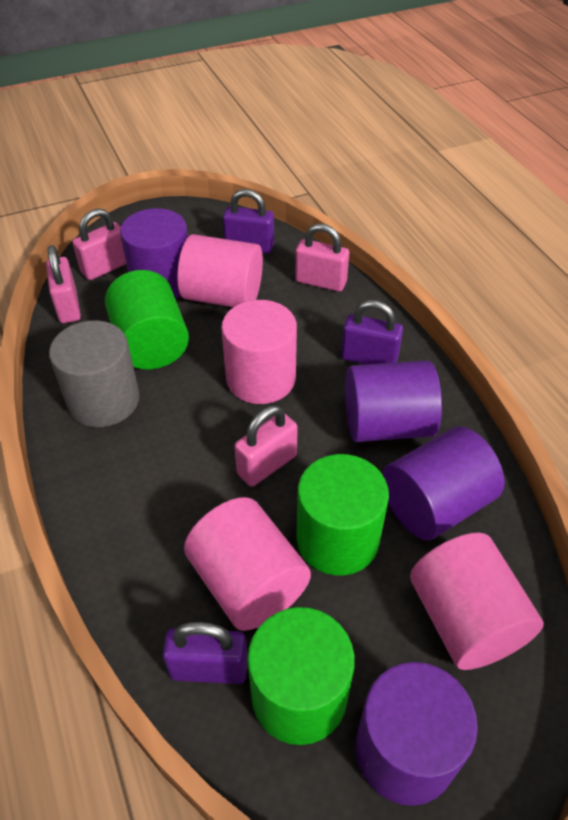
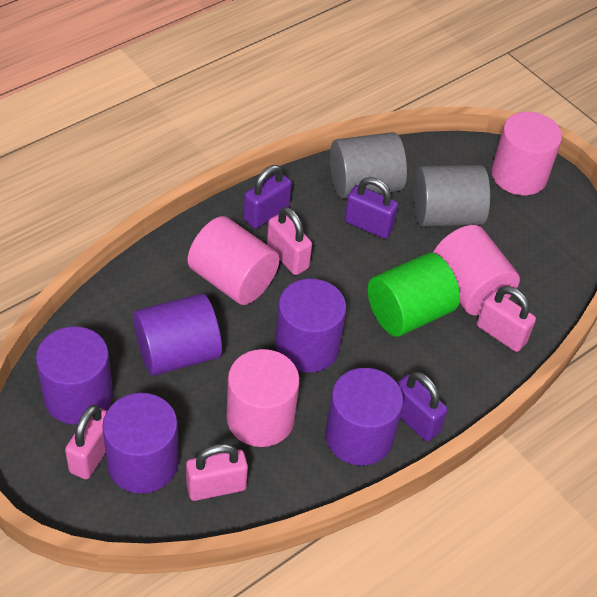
green cylinder: [105,270,189,370] [247,607,355,745] [296,454,389,576] = 3 -> [368,253,460,337] = 1
grey cylinder: [49,320,140,427] = 1 -> [330,132,407,199] [413,165,490,227] = 2
purple cylinder: [120,208,188,299] [345,360,442,442] [356,662,478,806] [382,427,505,540] = 4 -> [36,327,113,424] [102,393,179,494] [133,293,222,376] [275,278,346,373] [325,368,403,466] = 5

